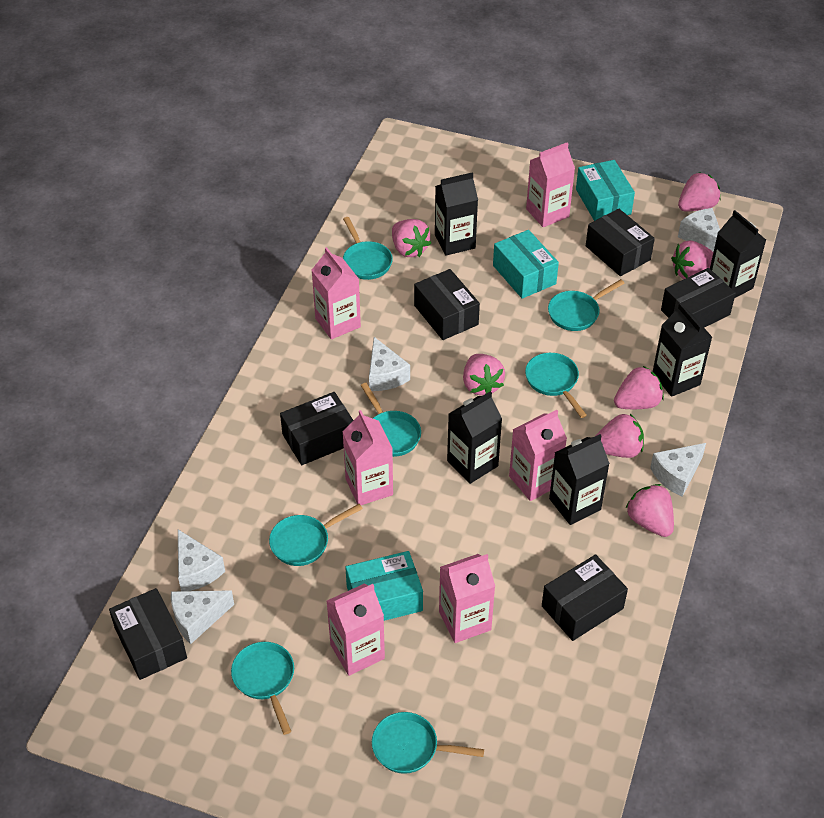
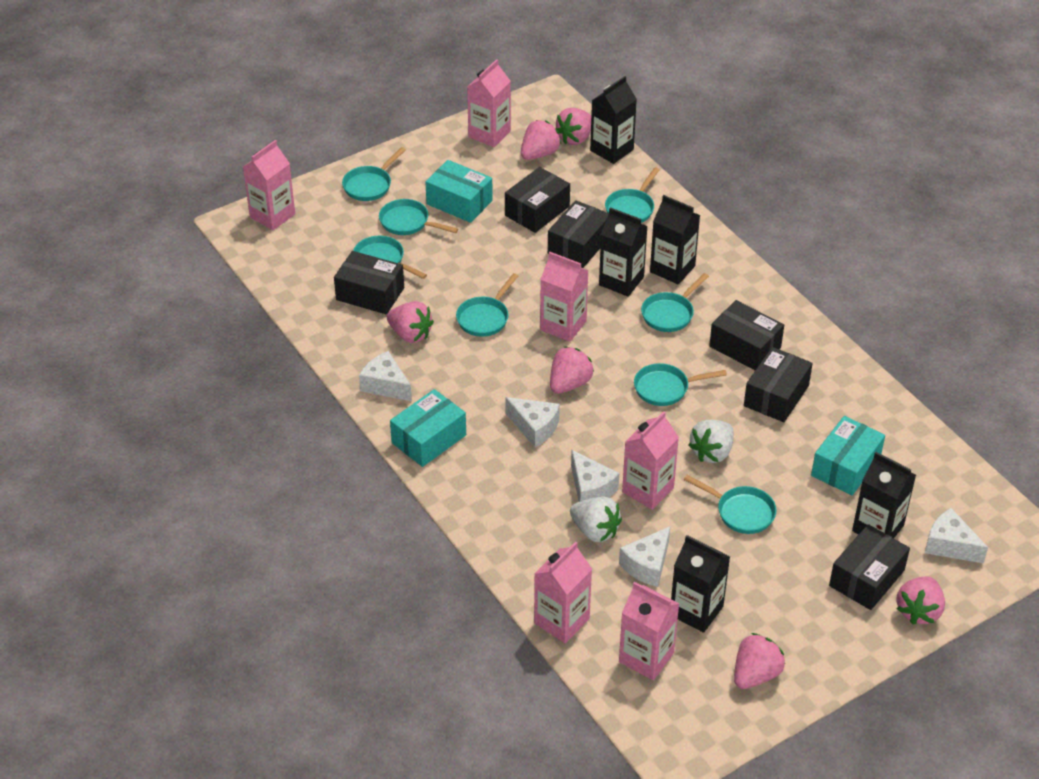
pink strawberry: [392,219,431,257] [463,354,505,396] [596,414,644,458] [614,366,664,409] [626,484,674,537] [671,240,713,279] [678,172,720,211] = 7 -> [387,301,434,343] [521,120,561,160] [550,346,594,394] [555,108,591,145] [734,633,785,689] [896,577,945,624] = 6
turquoise pan: [231,642,294,735] [269,504,363,566] [343,217,393,280] [361,383,421,457] [372,712,484,774] [525,353,587,418] [548,279,625,331] = 7 -> [342,147,406,201] [353,236,427,279] [379,199,458,235] [456,273,518,337] [605,167,660,223] [634,363,727,406] [641,273,709,332] [684,475,776,534] = 8
white strawberry: none = 0 -> [570,496,622,542] [688,420,734,463] = 2

